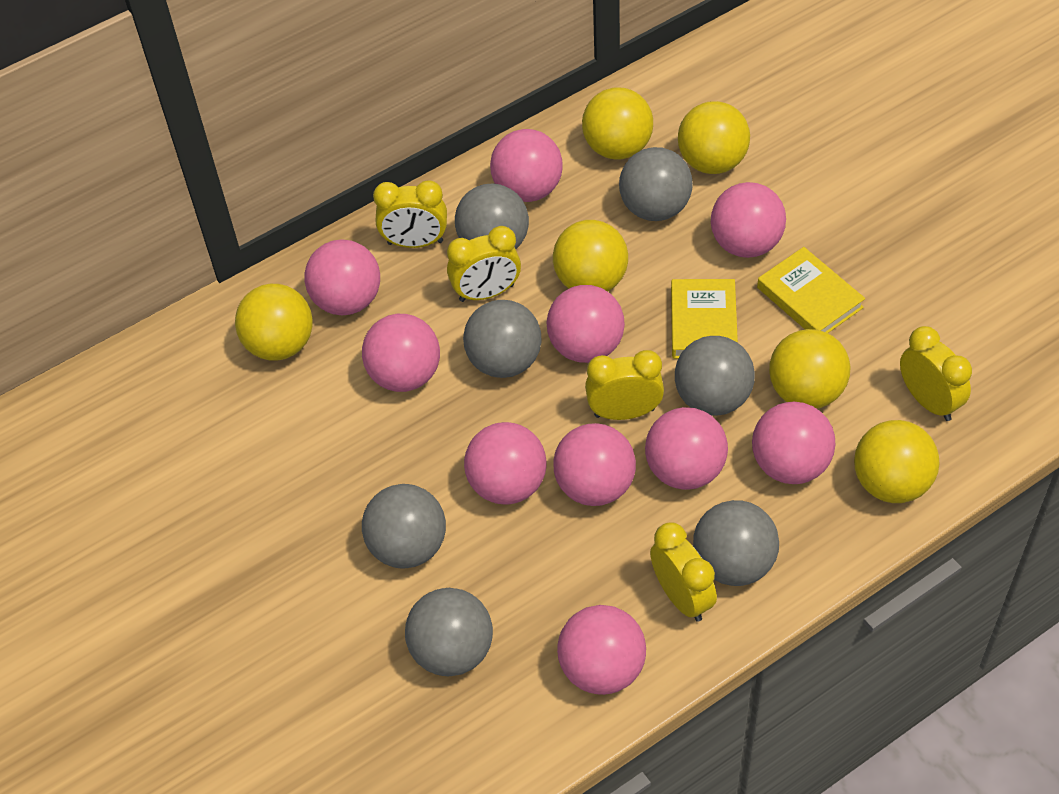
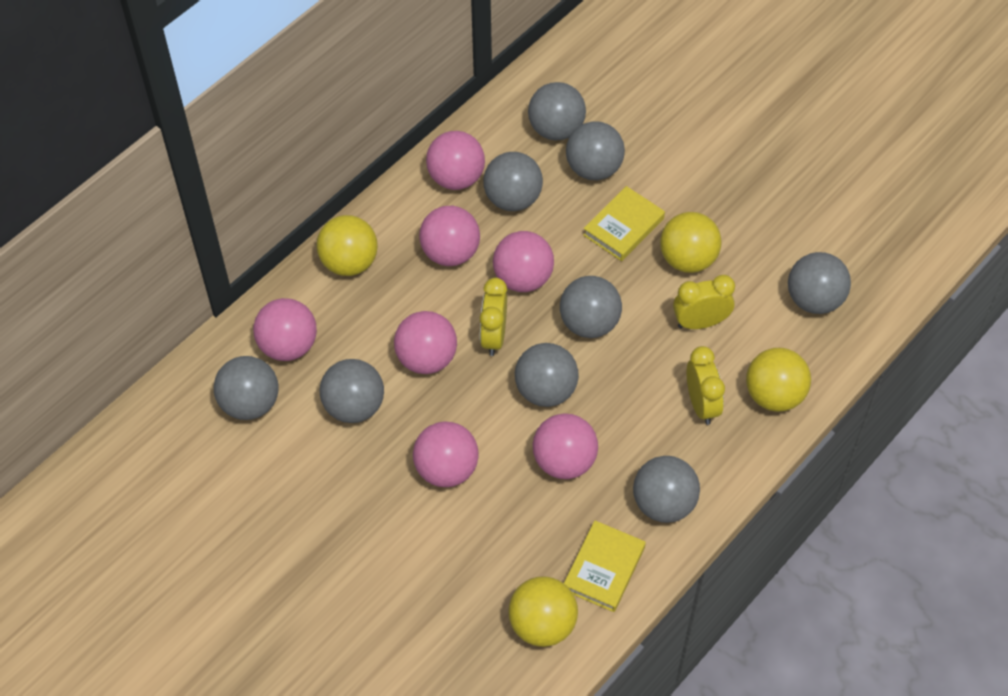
grey ball: [362,484,446,568] [405,588,493,676] [455,183,529,249] [463,300,541,378] [619,147,693,221] [675,336,755,416] [693,500,779,586] = 7 -> [214,356,279,420] [320,359,384,423] [483,152,543,211] [515,343,579,407] [528,82,586,140] [560,276,622,338] [566,121,625,180] [633,456,700,523] [788,252,851,314] = 9
pink ball: [304,239,380,316] [362,314,440,392] [464,422,546,505] [490,129,563,202] [547,285,625,363] [553,423,636,506] [557,605,646,695] [645,407,728,490] [711,182,786,258] [752,402,836,484] = 10 -> [253,298,317,361] [394,311,457,374] [413,421,478,487] [419,206,480,266] [426,131,485,190] [493,231,554,292] [533,413,598,479] = 7
yellow ball: [235,284,313,360] [553,220,628,292] [582,87,653,159] [678,101,750,174] [769,329,850,409] [854,420,940,503] = 6 -> [316,215,378,276] [508,576,578,647] [660,212,721,273] [746,348,811,412] = 4
yellow clock: [373,180,447,248] [447,226,521,302] [585,350,664,420] [650,522,717,622] [900,326,972,421] = 5 -> [480,278,507,356] [673,275,735,329] [686,346,725,425] = 3

